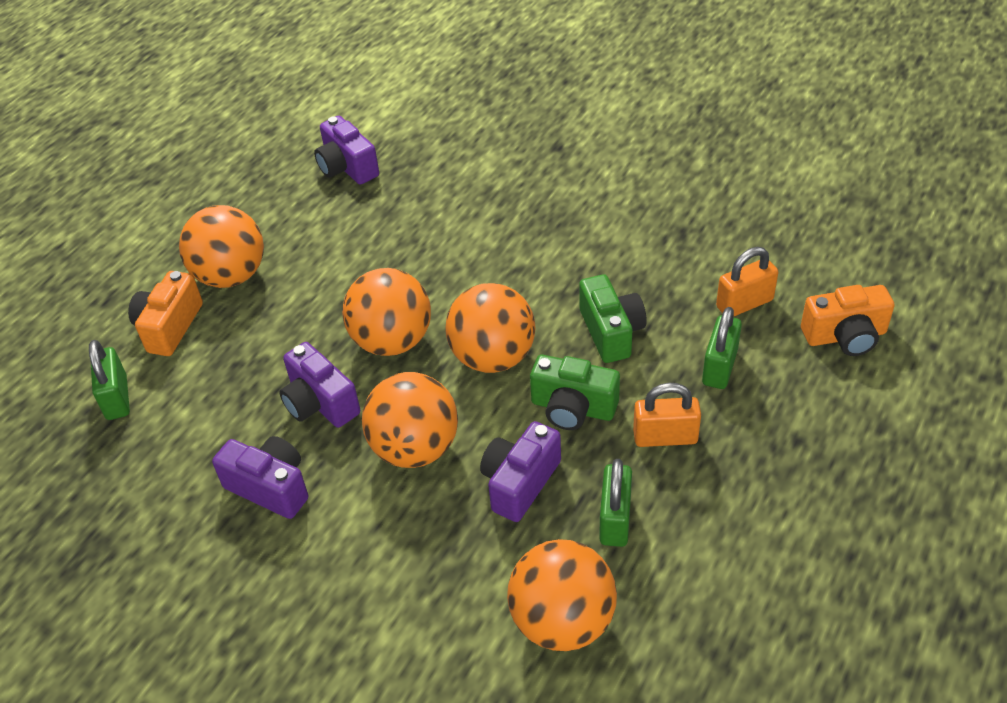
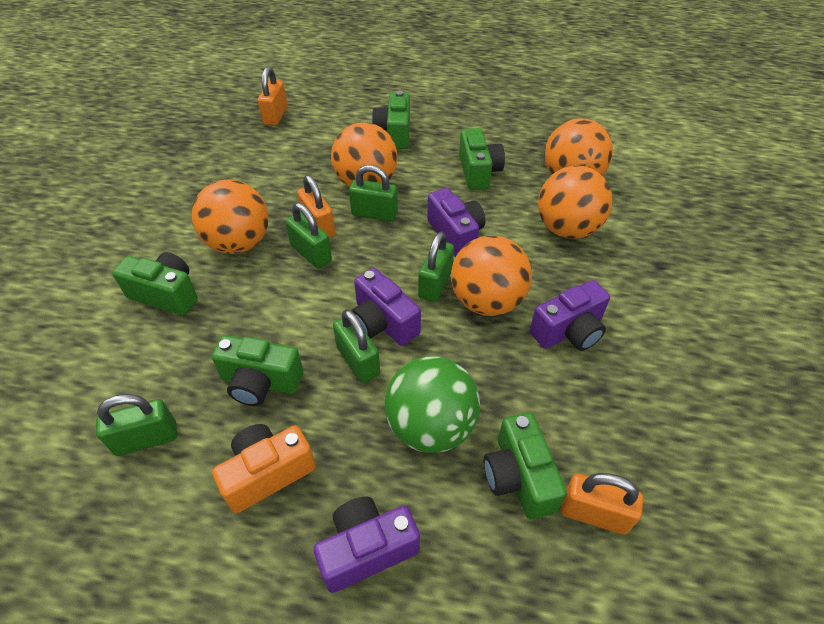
green ball: none = 0 -> [384,356,480,453] = 1
green camera: [530,355,620,430] [579,274,647,363] = 2 -> [112,252,198,315] [212,335,303,406] [372,91,410,149] [459,128,505,190] [484,412,567,519] = 5
green padlock: [89,340,130,420] [599,459,632,547] [702,307,742,389] = 3 -> [96,394,177,456] [285,203,332,269] [333,309,380,383] [349,165,398,221] [418,232,454,302] = 5
orange camera: [128,271,203,356] [801,285,895,356] = 2 -> [212,424,316,513] = 1
orange padlock: [633,383,701,447] [716,247,778,316] = 2 -> [258,67,287,126] [297,175,335,238] [561,473,643,535] = 3

